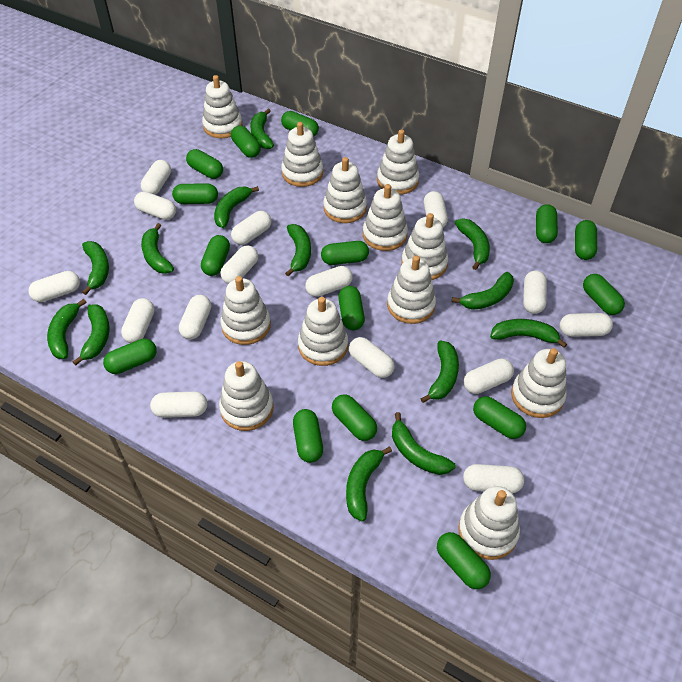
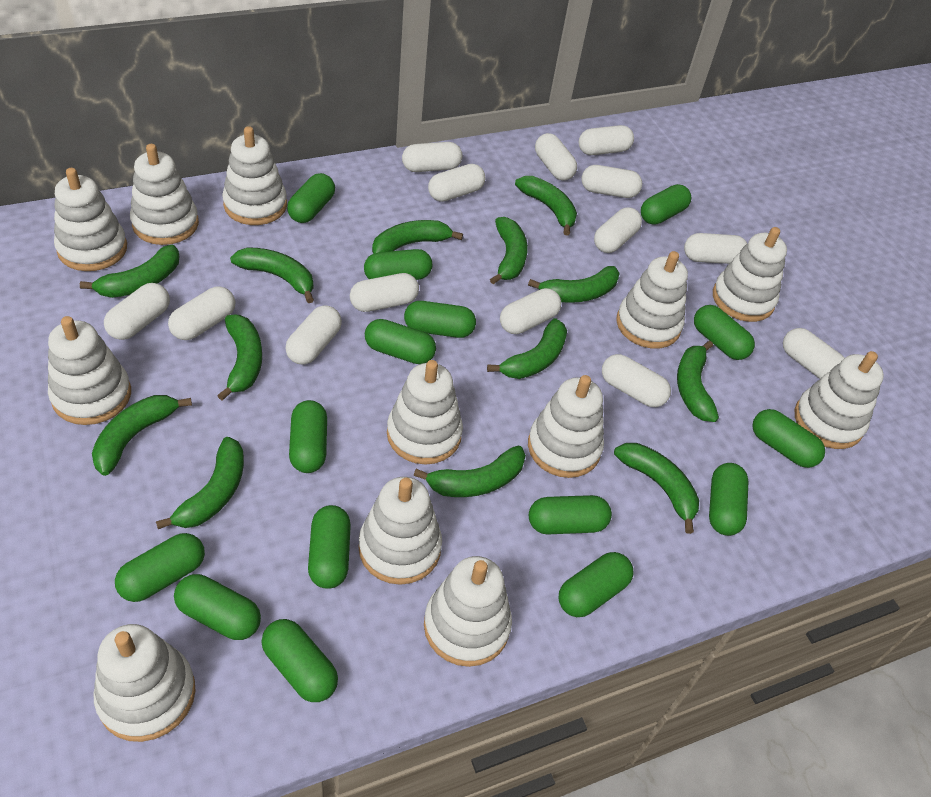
white capsule: [28,271,80,302] [121,298,155,343] [134,191,176,220] [141,160,171,195] [150,391,207,418] [179,295,211,339] [220,245,258,284] [231,211,271,245] [305,266,353,297] [349,337,395,378] [424,191,448,227] [463,358,514,394] [463,464,524,493] [523,270,547,314] [560,313,613,337] = 15 -> [104,283,170,340] [168,286,235,340] [285,305,342,365] [350,273,419,312] [402,142,463,172] [428,164,486,202] [500,288,561,334] [535,133,577,181] [579,125,634,155] [581,165,642,198] [594,207,642,253] [602,354,671,407] [684,233,747,264] [783,328,845,379] = 14

